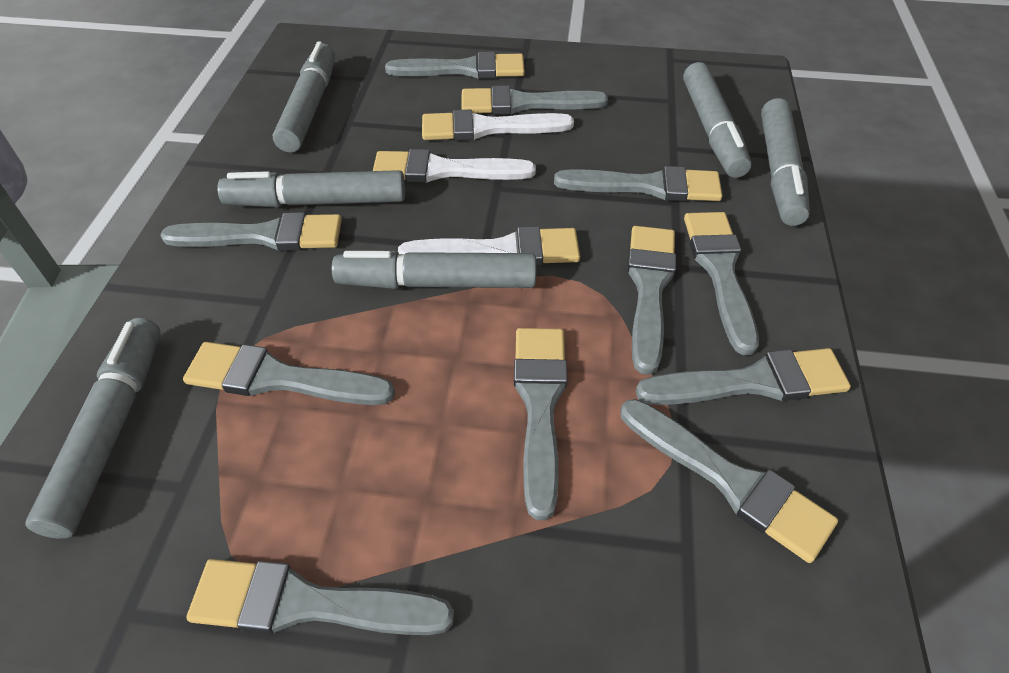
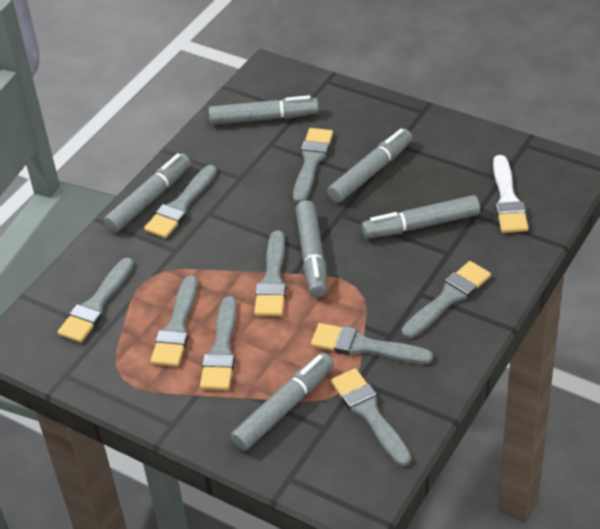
grey brush: [160,212,342,251] [183,342,395,405] [186,559,454,635] [385,52,525,79] [461,85,608,115] [514,328,567,520] [554,166,722,201] [620,399,838,563] [627,226,676,375] [636,348,851,405] [684,212,759,355] = 11 -> [57,258,134,343] [144,165,217,238] [151,275,198,367] [200,296,237,390] [254,231,286,316] [293,128,333,203] [311,323,433,364] [331,368,411,466] [402,261,491,339] = 9
white brush: [373,149,536,183] [398,226,580,266] [422,109,574,141] = 3 -> [493,155,528,233] = 1

